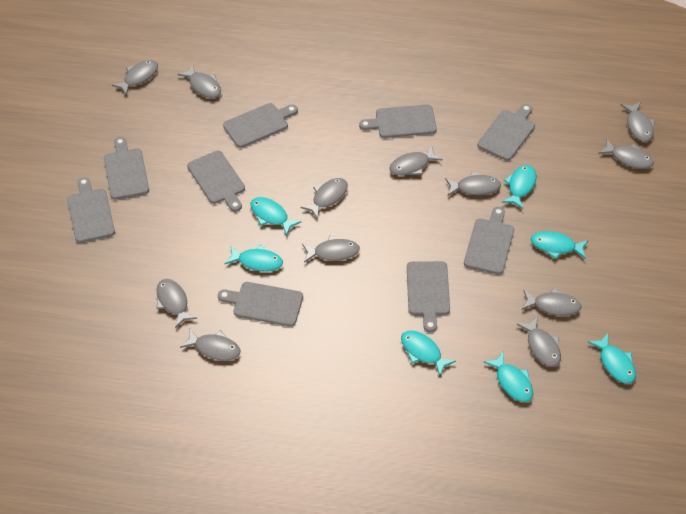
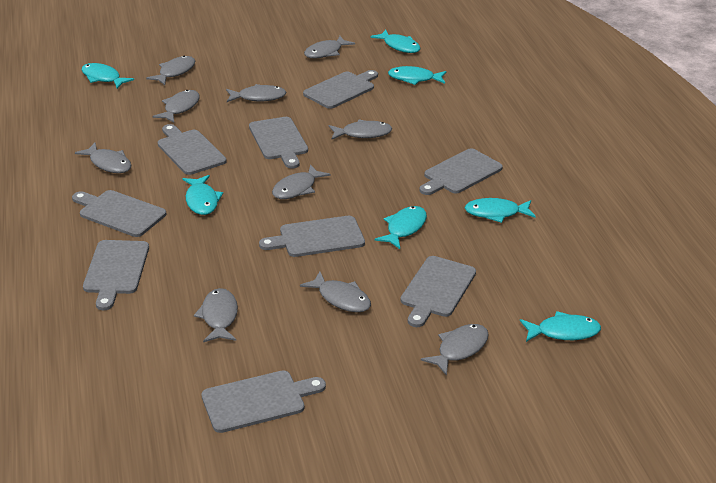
grey fish: [112,60,158,95] [156,279,197,328] [177,65,221,98] [180,329,241,361] [301,178,348,219] [302,236,360,263] [389,146,443,175] [445,172,501,196] [517,316,561,367] [522,288,581,316] [598,139,654,169] [621,102,655,142] = 12 -> [75,143,131,173] [146,56,195,85] [152,90,200,123] [194,288,238,342] [226,84,286,102] [272,164,331,199] [300,272,371,312] [304,36,355,58] [329,120,392,140] [421,324,489,376] = 10

